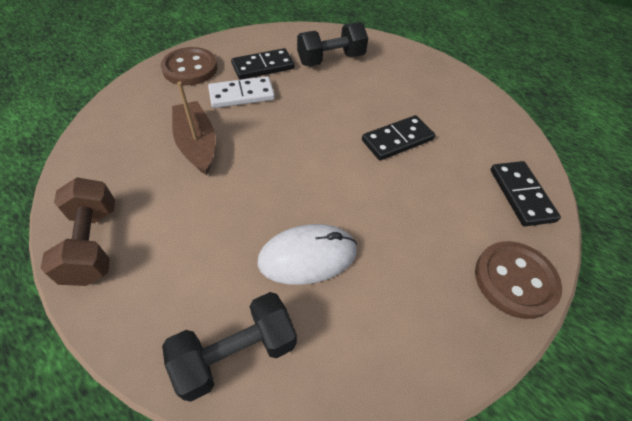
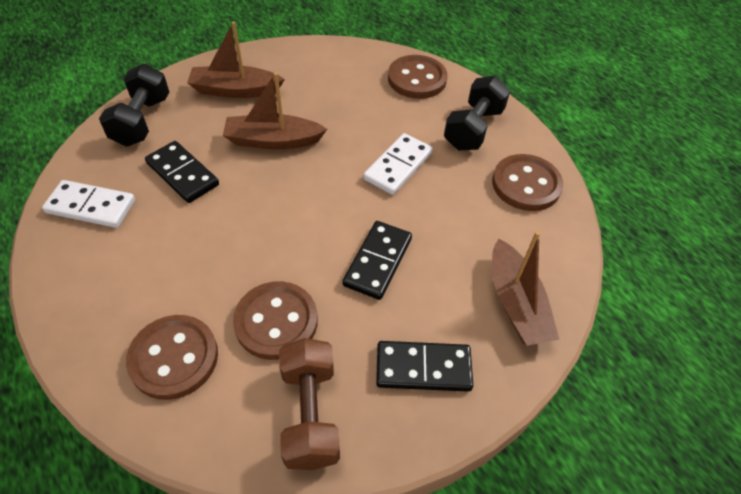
brown boat: [172,81,216,175] = 1 -> [187,21,285,98] [223,72,327,150] [492,231,560,346] = 3
brown button: [161,47,218,85] [475,241,562,319] = 2 -> [126,315,218,400] [233,281,318,360] [388,55,447,99] [492,154,563,211] = 4
white domino: [208,76,275,108] = 1 -> [42,180,135,228] [363,133,433,195] = 2
white mouse: [257,224,357,285] = 1 -> none = 0

